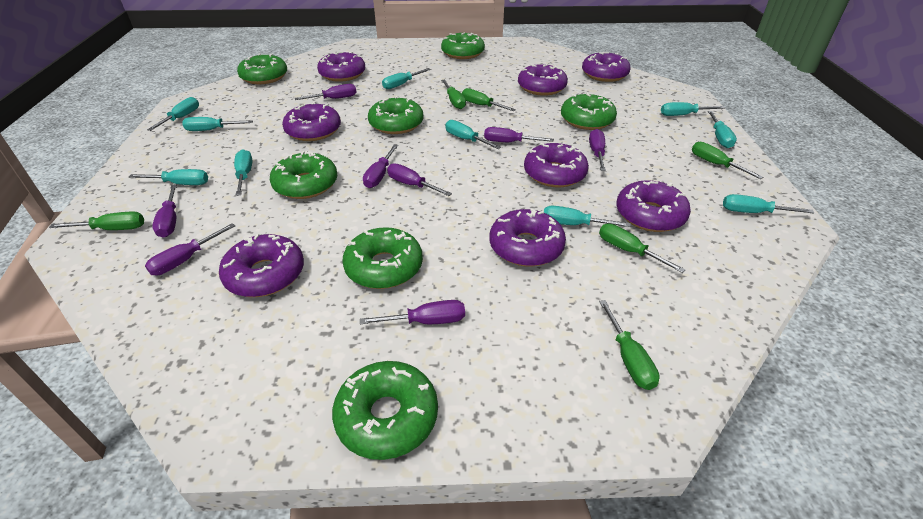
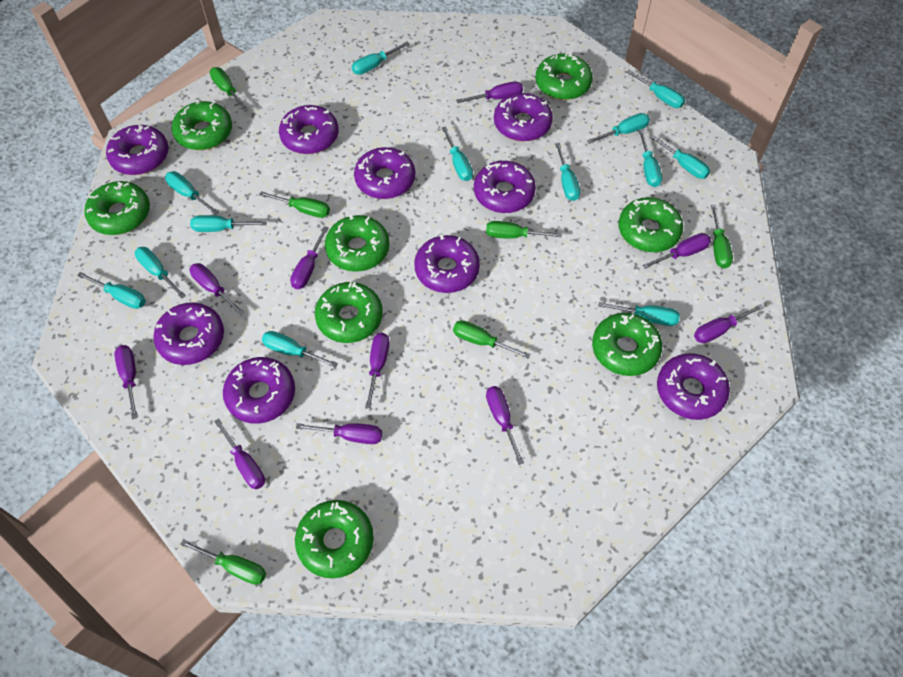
green donut: [237,53,287,84] [270,151,338,199] [332,361,438,460] [342,227,423,289] [368,96,424,134] [441,33,485,59] [561,92,617,130] = 7 -> [84,181,150,235] [172,100,232,150] [295,500,374,578] [315,282,383,343] [325,215,390,272] [536,52,593,100] [592,313,662,376] [619,197,683,252] = 8
purple donut: [219,234,304,297] [282,102,341,141] [317,51,365,82] [490,209,566,267] [518,64,568,96] [524,143,589,187] [582,52,631,82] [616,180,691,232] = 8 -> [106,125,168,175] [153,302,224,365] [223,357,295,424] [279,105,339,154] [354,147,415,199] [414,235,480,293] [474,161,536,213] [494,93,553,141] [657,353,730,420] = 9
purple screwdriver: [145,223,235,275] [152,184,177,238] [295,84,357,100] [360,300,465,324] [363,145,398,188] [387,163,452,196] [484,127,554,142] [589,129,606,171] = 8 -> [114,345,138,420] [189,263,244,315] [214,418,265,489] [290,226,329,289] [296,423,382,444] [365,333,390,409] [456,82,523,103] [486,386,524,465] [643,233,711,269] [694,304,764,343] = 10
turquoise screwdriver: [129,169,208,185] [147,97,199,131] [182,117,253,131] [234,149,252,196] [382,68,431,89] [445,120,501,149] [544,206,630,227] [661,102,725,116] [708,111,737,148] [723,194,814,213] = 10 -> [77,272,146,309] [135,247,186,299] [165,171,219,215] [190,215,267,232] [262,331,338,368] [352,42,409,75] [442,126,473,181] [555,143,580,201] [587,113,650,144] [598,302,680,326] [627,70,685,108] [638,130,662,187] [650,134,710,179] = 13

